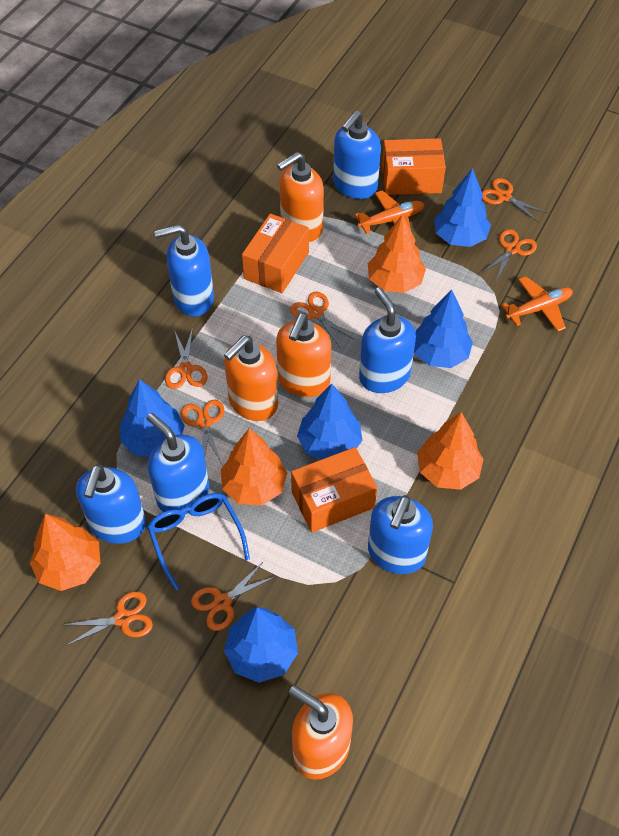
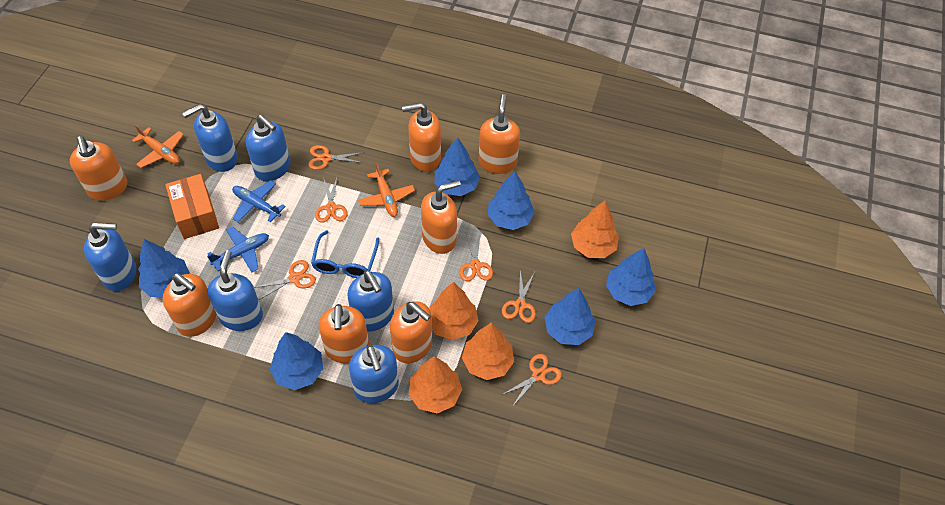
blue plane: none = 0 -> [207,226,269,272] [232,180,286,223] = 2
blue tree: [120,379,185,456] [224,608,298,683] [297,384,363,460] [414,289,473,368] [434,168,491,247] = 5 -> [138,239,190,297] [270,332,323,390] [435,137,480,196] [488,171,535,230] [545,288,596,345] [606,248,656,306] = 6
orange box: [242,214,309,293] [291,447,377,533] [382,138,446,195] = 3 -> [165,174,219,239] = 1
orange scissors: [63,591,153,646] [165,327,207,389] [181,400,224,464] [191,561,276,631] [290,292,355,347] [482,178,547,222] [482,229,537,282] = 7 -> [254,260,316,300] [308,145,364,170] [315,177,348,223] [460,233,493,281] [502,270,536,323] [502,354,562,407] = 6
orange soap dispenser: [224,336,278,421] [276,313,331,397] [277,152,324,242] [289,685,353,780] = 4 -> [70,136,127,201] [163,273,217,337] [319,304,369,363] [390,301,432,363] [402,102,441,172] [421,180,461,254] [479,94,520,174] = 7

